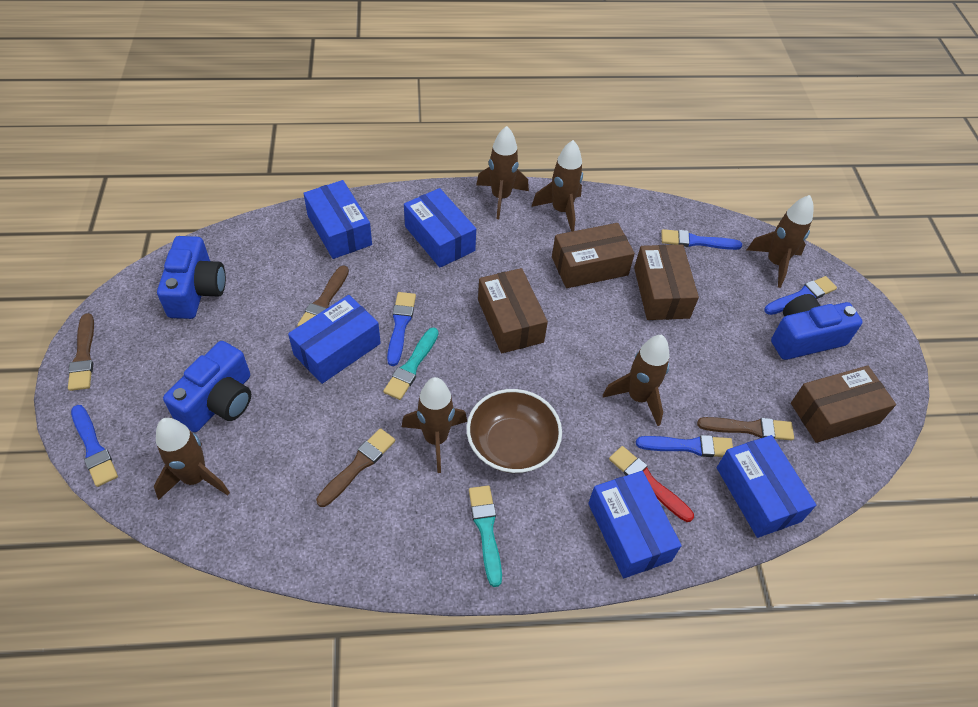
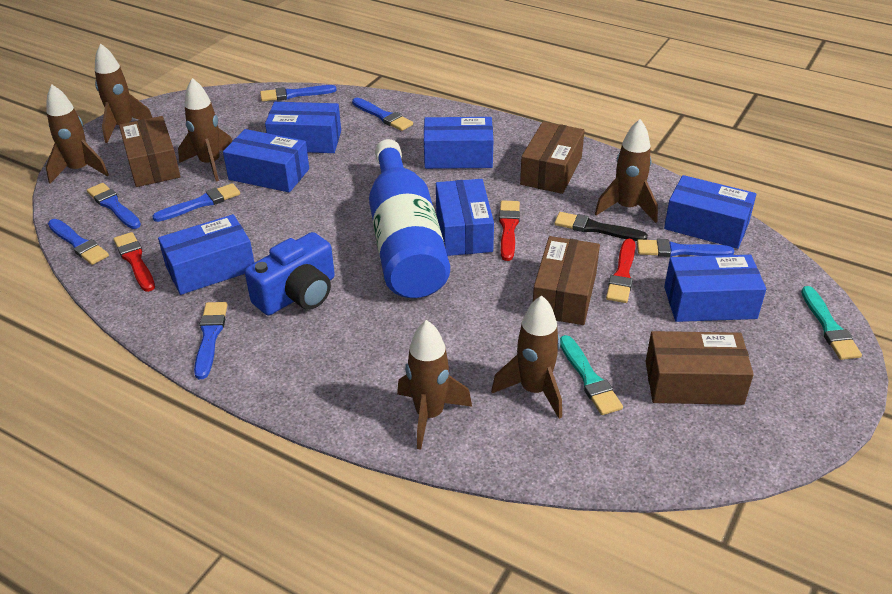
black brush: none = 0 -> [554,212,648,241] = 1
blue bottle: none = 0 -> [369,139,450,298] = 1
blue box: [288,295,381,384] [303,180,372,259] [404,188,476,268] [588,471,682,578] [717,435,816,538] = 5 -> [158,214,254,295] [223,129,309,192] [265,102,341,153] [424,117,493,169] [436,179,494,256] [664,175,756,249] [664,255,766,322] = 7
blue brush: [71,405,118,487] [387,292,416,366] [636,435,733,457] [661,229,742,250] [764,276,837,315] = 5 -> [48,219,109,265] [87,183,141,229] [152,183,240,222] [194,302,227,379] [260,85,337,102] [352,98,413,131] [637,239,734,257] = 7
blue camera: [157,236,226,319] [163,341,251,432] [771,294,863,360] = 3 -> [245,232,335,315] = 1
brown bowl: [466,389,562,473] = 1 -> none = 0
brown brush: [68,313,94,391] [297,266,349,327] [316,428,395,507] [697,417,794,440] = 4 -> none = 0
red brush: [609,446,694,522] = 1 -> [114,232,155,292] [499,200,520,261] [606,239,636,303] = 3

